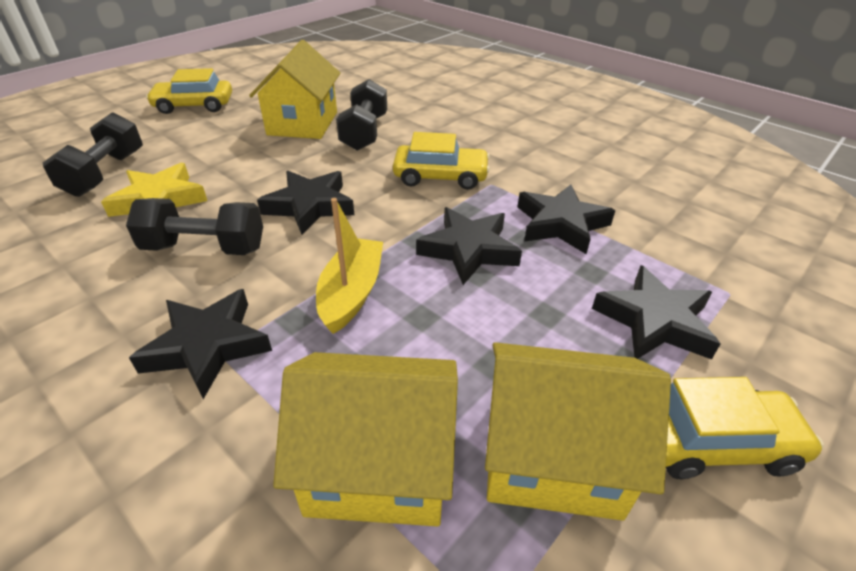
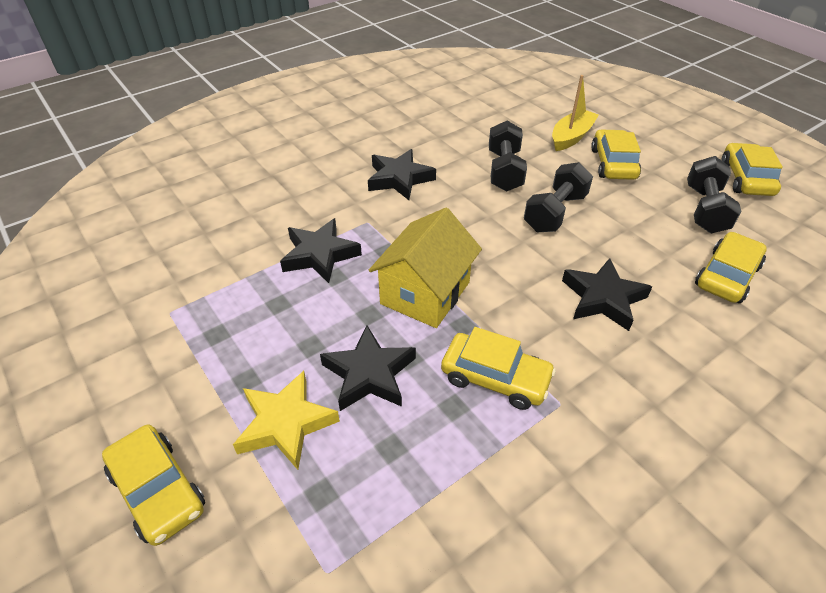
black star: [129,289,272,399] [257,171,354,235] [416,207,522,285] [518,184,616,254] [592,265,721,359] = 5 -> [280,218,362,283] [320,325,416,411] [368,149,436,200] [562,258,652,331] = 4
yellow car: [146,68,232,114] [393,132,490,190] [666,377,824,479] = 3 -> [102,424,205,546] [441,327,556,410] [591,129,641,180] [695,232,767,303] [721,143,783,196] = 5
yellow house: [249,40,340,139] [273,352,458,527] [485,342,671,521] = 3 -> [369,208,482,328] = 1

